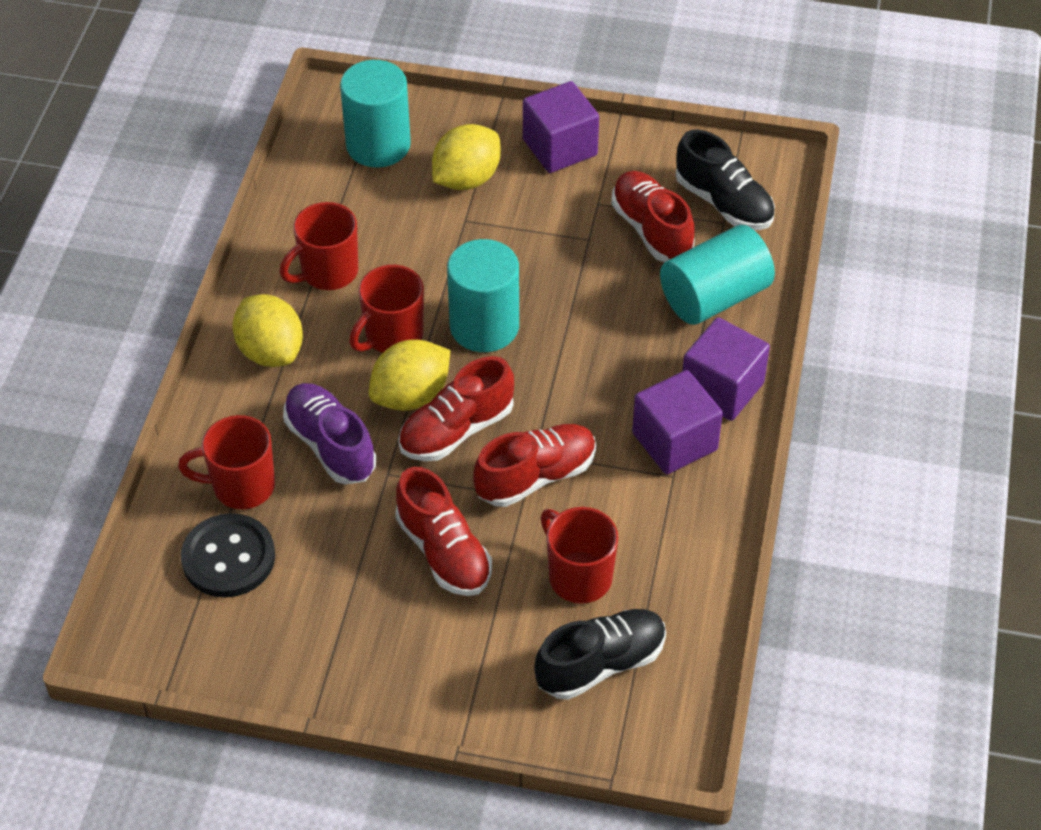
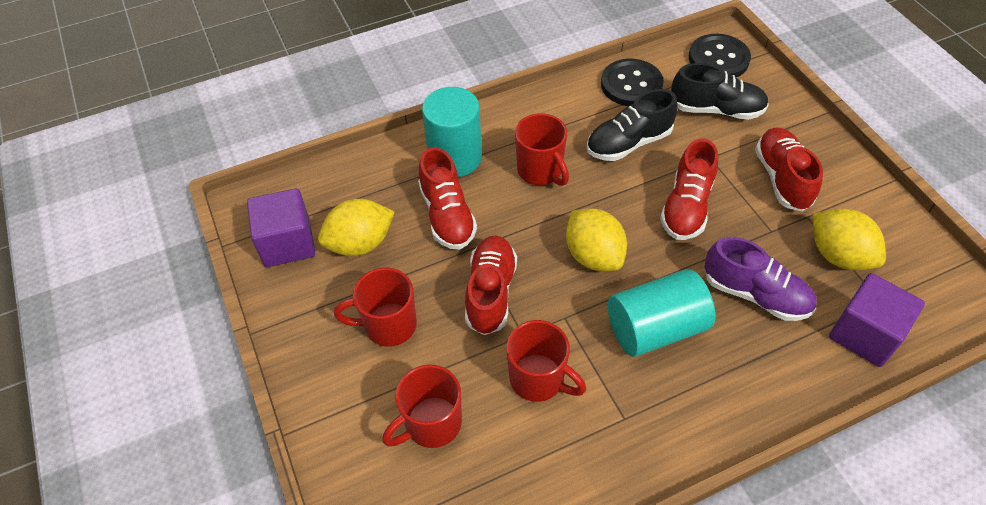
black button: [181,513,275,598] = 1 -> [601,59,664,106] [689,34,751,77] = 2
purple cube: [523,81,599,173] [632,370,723,474] [682,317,770,421] = 3 -> [247,188,315,267] [829,273,925,367] = 2
turquoise cylinder: [340,60,411,168] [447,239,519,352] [660,225,775,325] = 3 -> [422,87,482,177] [608,269,716,357] = 2

